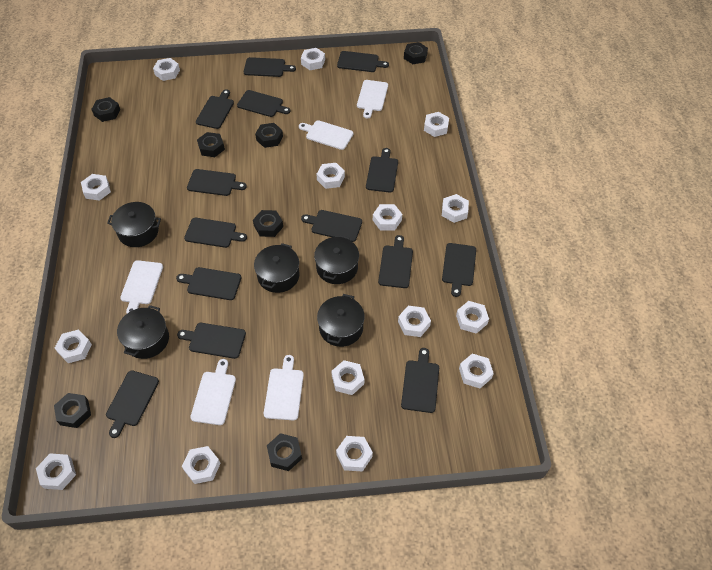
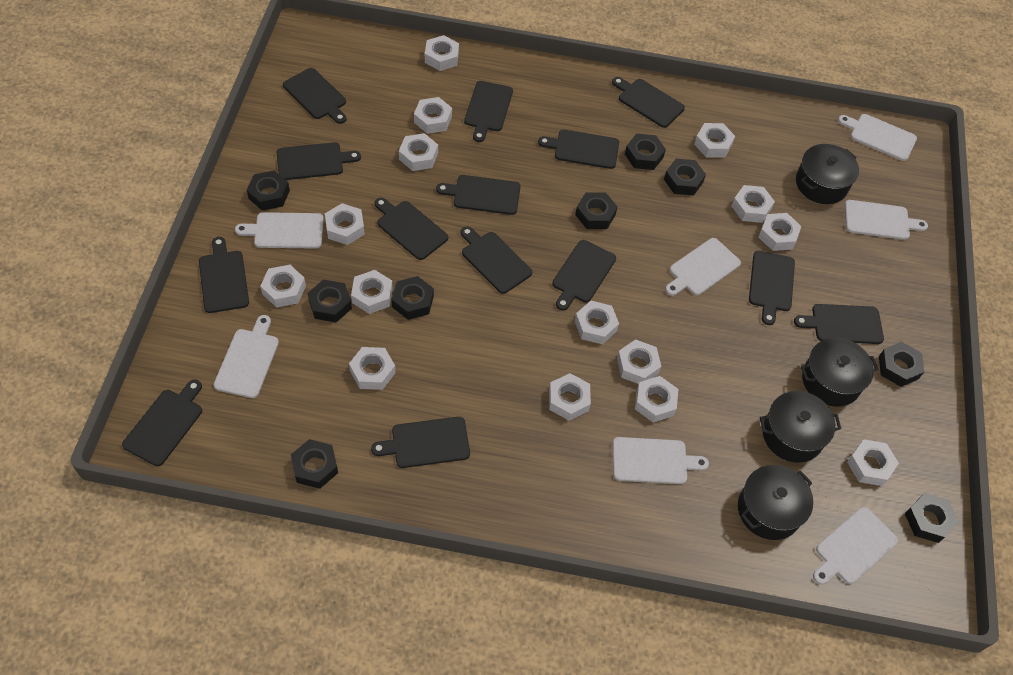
black nut: [54,393,91,428] [91,97,120,122] [197,132,225,157] [253,210,283,237] [255,123,283,148] [267,433,302,471] [404,42,428,64] = 7 -> [247,171,290,211] [291,439,338,489] [308,279,352,323] [392,276,434,320] [575,192,618,229] [625,134,666,170] [664,159,706,195] [879,342,924,387] [905,493,959,543] = 9
black pot: [107,202,161,247] [117,305,169,359] [254,243,300,293] [314,235,359,284] [317,294,365,347] = 5 -> [738,465,813,540] [760,391,841,463] [796,144,859,204] [801,338,879,407] = 4
white cutting board: [120,260,163,313] [190,359,236,425] [264,355,304,420] [299,120,353,150] [357,80,388,118] = 5 -> [214,315,279,398] [235,212,324,249] [613,437,709,484] [665,238,741,296] [813,507,898,585] [838,114,917,161] [845,200,928,240] = 7

